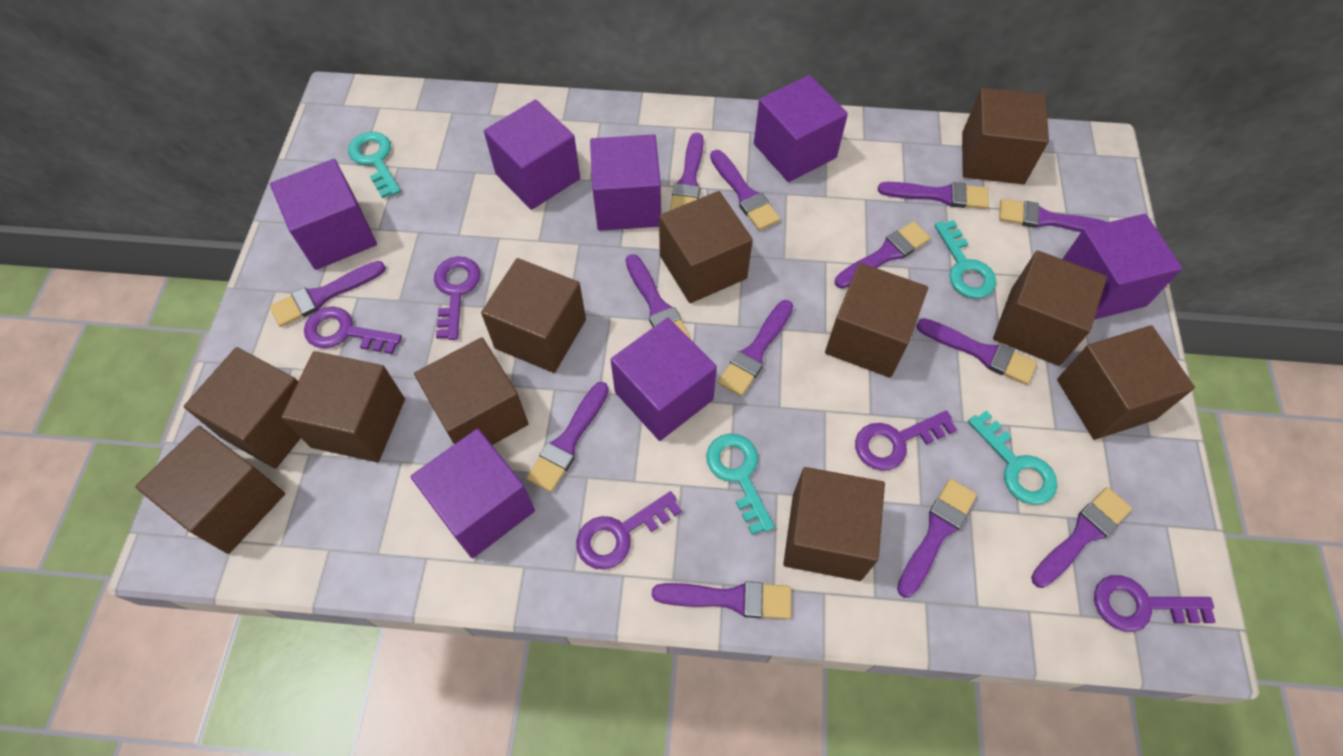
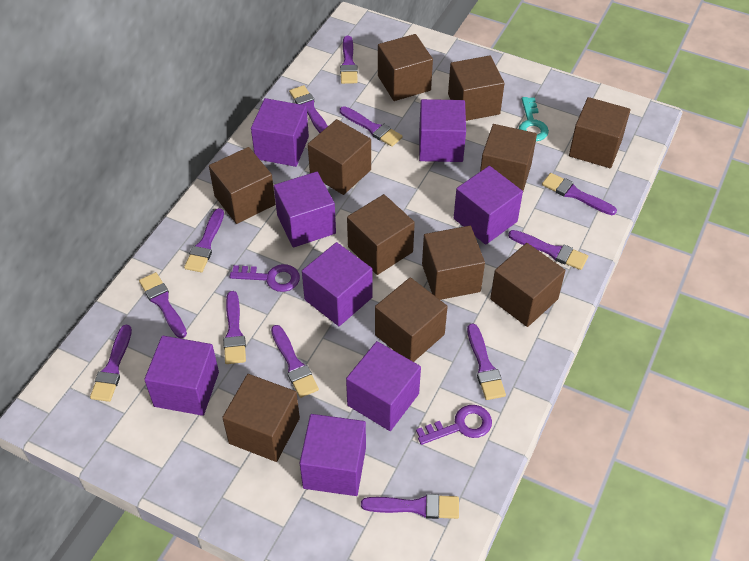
purple brush: [270,261,386,327] [526,382,609,492] [626,254,691,339] [652,581,791,619] [669,133,704,211] [710,150,780,231] [718,300,793,396] [835,221,931,289] [878,182,989,209] [897,479,977,598] [916,318,1037,385] [999,199,1108,232] [1031,487,1132,588] = 13 -> [90,325,132,402] [139,272,187,338] [184,208,224,272] [223,291,246,364] [271,325,319,398] [289,85,328,133] [340,35,358,84] [340,106,403,147] [361,494,459,519] [467,324,506,400] [508,230,588,270] [542,173,617,215] = 12
purple cube: [270,159,377,270] [411,429,535,558] [484,100,580,210] [590,134,661,231] [611,318,717,441] [754,75,848,182] [1063,214,1182,320] = 7 -> [144,336,219,416] [251,98,309,167] [274,172,336,247] [300,414,366,496] [302,242,372,326] [346,341,421,431] [419,99,466,162] [454,166,523,245] = 8
purple key: [304,306,402,354] [434,256,480,340] [576,491,682,570] [855,410,957,471] [1094,575,1216,632] = 5 -> [230,264,300,292] [416,405,492,445] = 2
turquoise key: [348,132,401,198] [706,434,775,535] [935,220,996,299] [968,410,1058,505] = 4 -> [519,97,549,141] = 1

